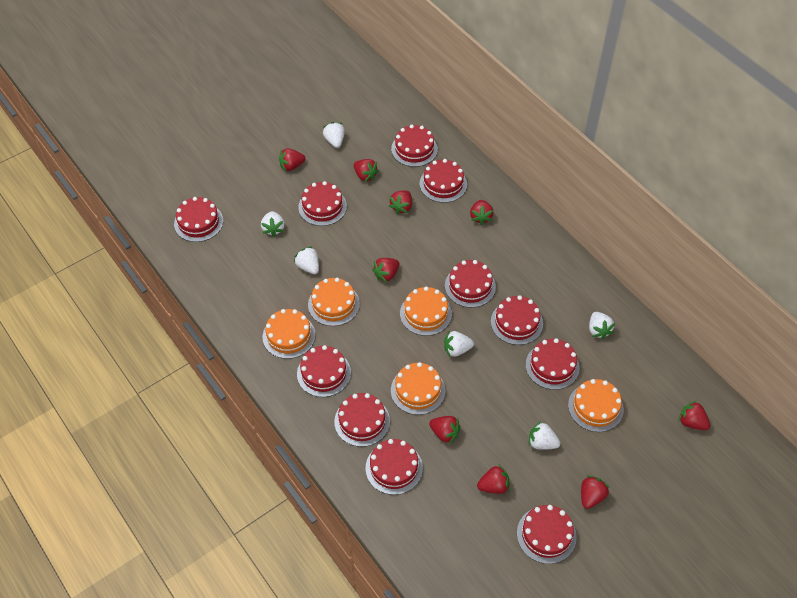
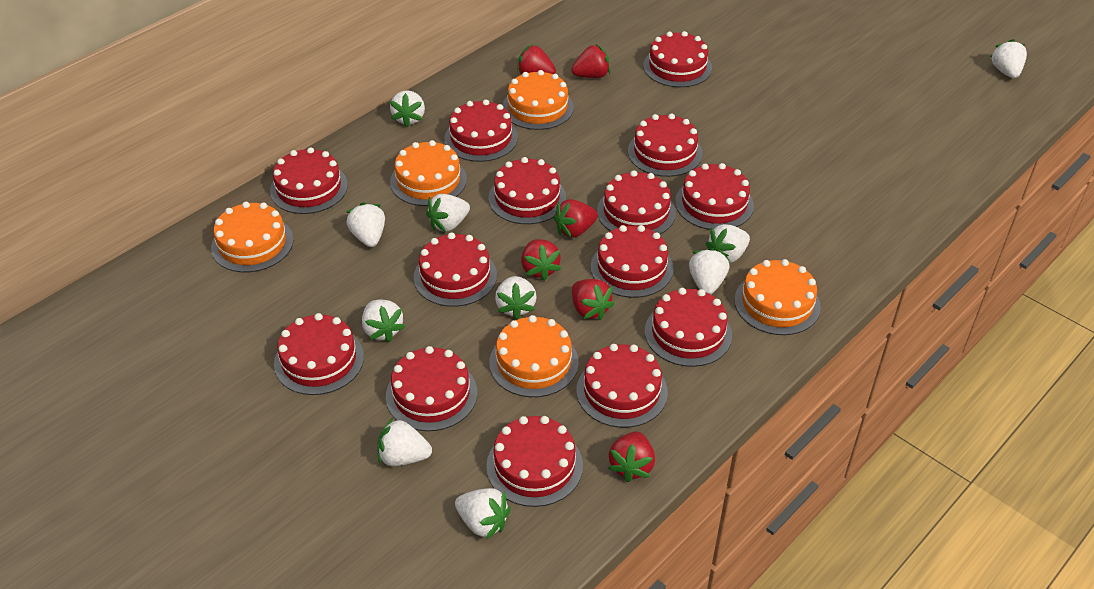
red cake: [174,197,223,242] [297,345,351,397] [298,181,347,226] [334,393,390,447] [366,439,423,495] [391,125,438,167] [420,159,467,203] [445,260,496,308] [491,295,543,345] [517,505,577,564] [526,338,580,390] = 11 -> [270,147,348,214] [274,313,364,395] [386,346,477,431] [414,233,497,307] [444,100,518,162] [486,416,583,507] [488,157,566,224] [576,344,668,428] [591,225,673,298] [597,170,676,234] [628,114,703,177] [643,31,712,87] [645,288,732,367] [675,163,754,230] = 14
red strawberry: [279,148,306,171] [354,159,379,182] [372,258,400,282] [389,190,412,214] [429,416,461,444] [470,200,494,225] [477,465,510,494] [581,475,610,509] [678,401,710,430] = 9 -> [517,45,556,75] [521,239,561,281] [553,199,598,238] [571,45,610,78] [572,279,615,320] [608,432,655,482] = 6
white strawberry: [261,211,284,237] [294,246,319,274] [323,122,345,148] [444,331,474,357] [529,421,560,450] [589,312,615,340] = 6 -> [346,202,385,247] [362,299,405,342] [377,418,432,466] [390,90,425,127] [426,194,470,232] [455,488,511,540] [495,276,537,320] [689,248,729,294] [706,224,750,264] [990,39,1027,78] = 10

